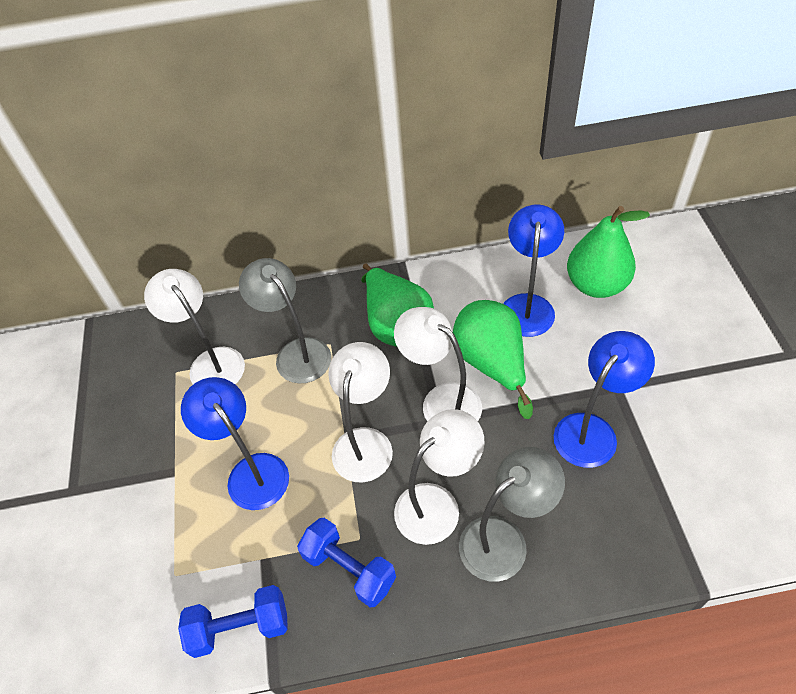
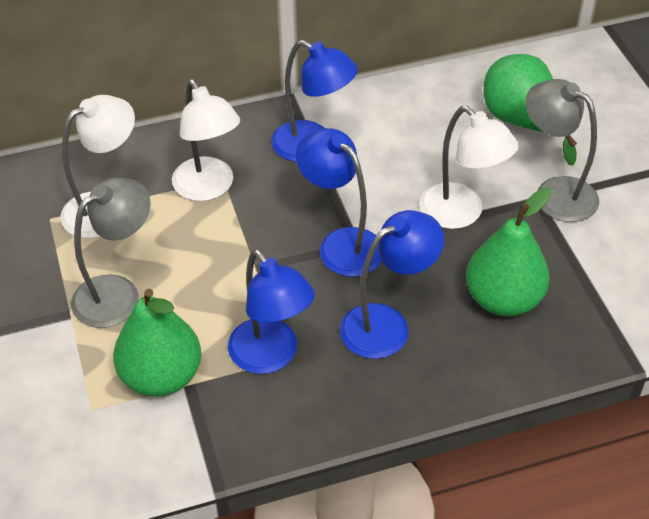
blue dumbbell: [178,585,288,658] [297,518,396,607] = 2 -> none = 0
blue lamp: [181,377,289,510] [503,204,564,337] [554,331,655,468] = 3 -> [228,249,315,374] [271,40,358,162] [296,128,382,277] [340,210,444,359] = 4
white lamp: [144,269,245,384] [328,342,393,483] [394,307,482,421] [394,409,485,545] = 4 -> [60,95,135,238] [172,79,240,201] [419,106,519,229] = 3

